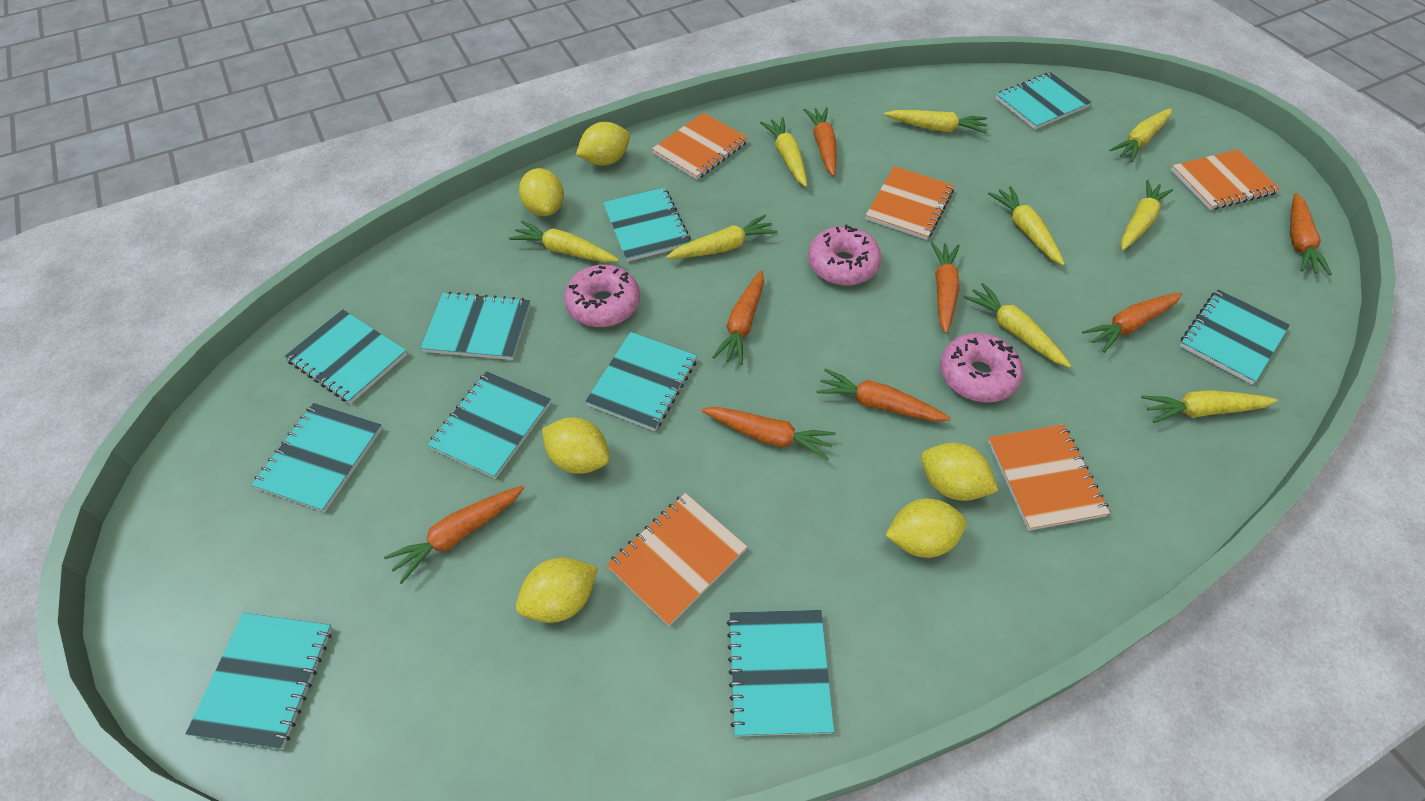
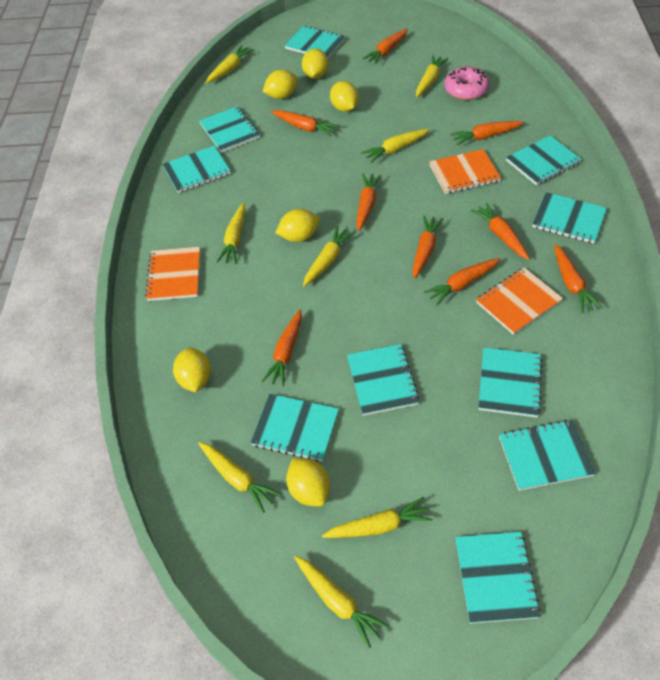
orange carrot: [384,485,524,584] [701,407,836,460] [712,270,764,365] [804,107,836,176] [817,368,951,422] [931,242,959,334] [1082,293,1182,353] [1290,193,1332,275] = 8 -> [262,309,302,386] [271,110,339,137] [356,173,381,231] [362,29,408,65] [412,215,443,279] [424,258,500,306] [450,121,524,145] [470,202,530,260] [554,245,603,313] = 9
orange notebook: [607,493,747,626] [652,112,748,180] [866,166,954,240] [988,424,1110,531] [1171,149,1280,210] = 5 -> [145,247,200,301] [429,149,501,194] [476,267,563,335] = 3
pink donut: [564,265,640,327] [808,224,881,285] [940,333,1023,402] = 3 -> [445,66,489,100] = 1
yellow carrot: [509,221,619,263] [666,215,777,259] [760,117,807,187] [884,110,987,134] [963,283,1072,368] [988,186,1065,265] [1109,108,1172,162] [1121,180,1173,250] [1141,390,1278,423] = 9 -> [198,442,281,513] [206,45,254,83] [216,203,246,264] [294,556,388,648] [303,226,355,287] [322,497,432,538] [361,129,430,163] [416,55,448,97] = 8

